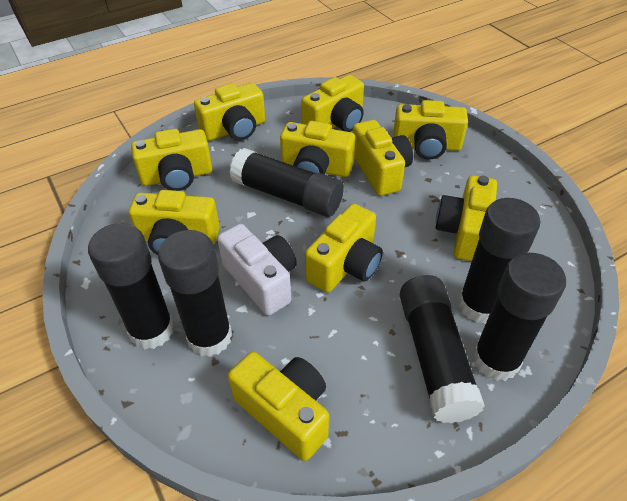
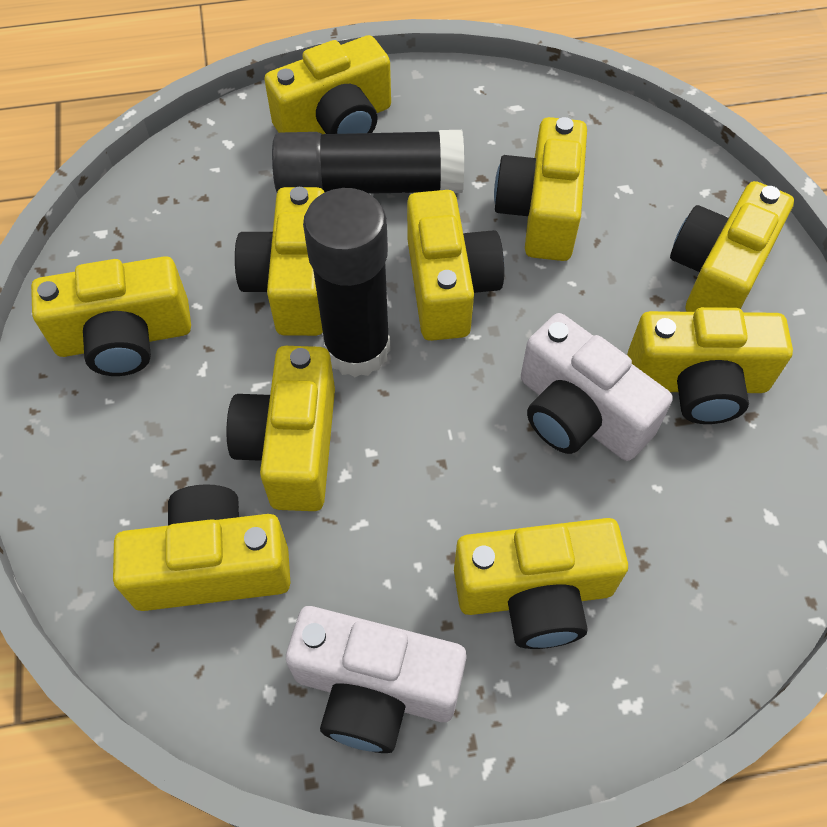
black glue stick: [88,223,174,349] [158,230,232,357] [230,148,344,217] [400,275,485,423] [458,198,540,324] [472,253,566,381] = 6 -> [272,130,464,194] [303,188,391,377] = 2
white camera: [217,224,297,316] = 1 -> [286,606,467,753] [521,313,673,461] = 2

